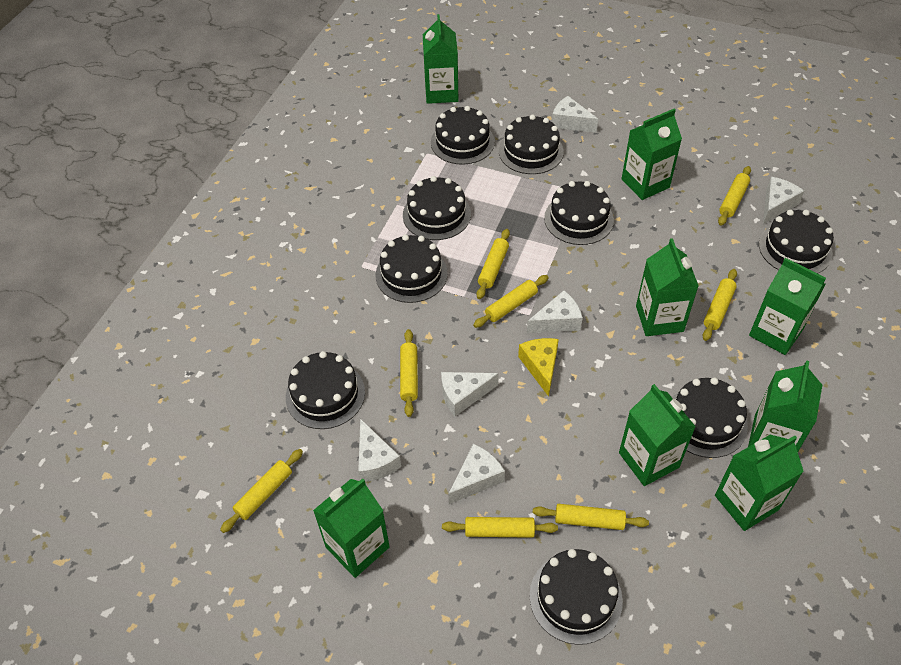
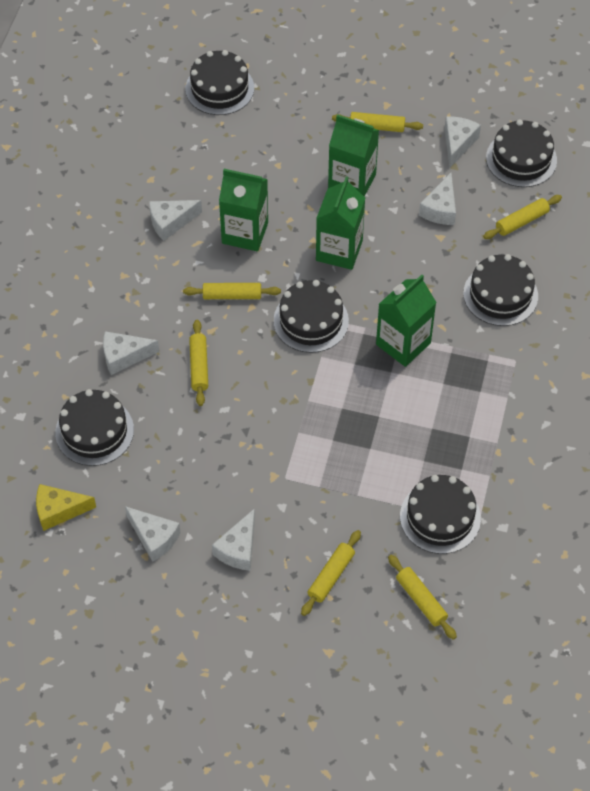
black cake: [286,351,365,429] [376,235,448,303] [403,176,471,240] [431,106,495,165] [499,115,564,174] [530,549,623,645] [544,181,614,245] [672,377,748,458] [759,210,834,274] = 9 -> [55,389,134,466] [185,50,254,115] [273,280,349,353] [400,475,481,554] [463,254,538,326] [486,119,557,187] = 6
green carton: [313,478,390,578] [423,14,458,104] [619,384,696,486] [622,109,682,200] [636,238,699,336] [715,435,804,531] [748,360,822,452] [749,258,826,355] = 8 -> [219,169,268,251] [316,176,365,270] [328,114,379,197] [376,275,437,367] = 4
yellow rolling pin: [220,449,303,533] [400,329,418,417] [442,517,558,538] [473,275,549,328] [477,229,510,299] [533,504,649,530] [702,269,737,341] [718,166,751,226] = 8 -> [183,283,281,299] [189,320,208,406] [301,530,361,616] [332,112,423,132] [388,555,457,640] [483,195,562,239] = 6

